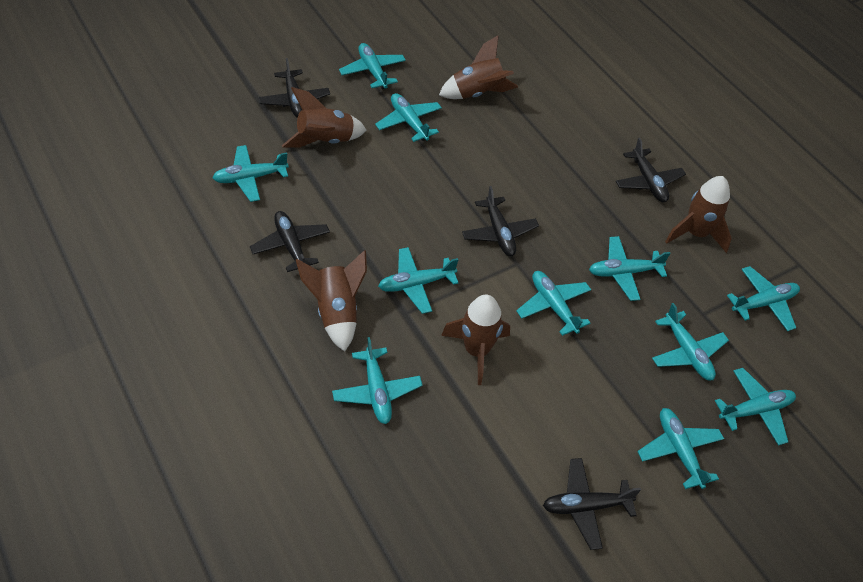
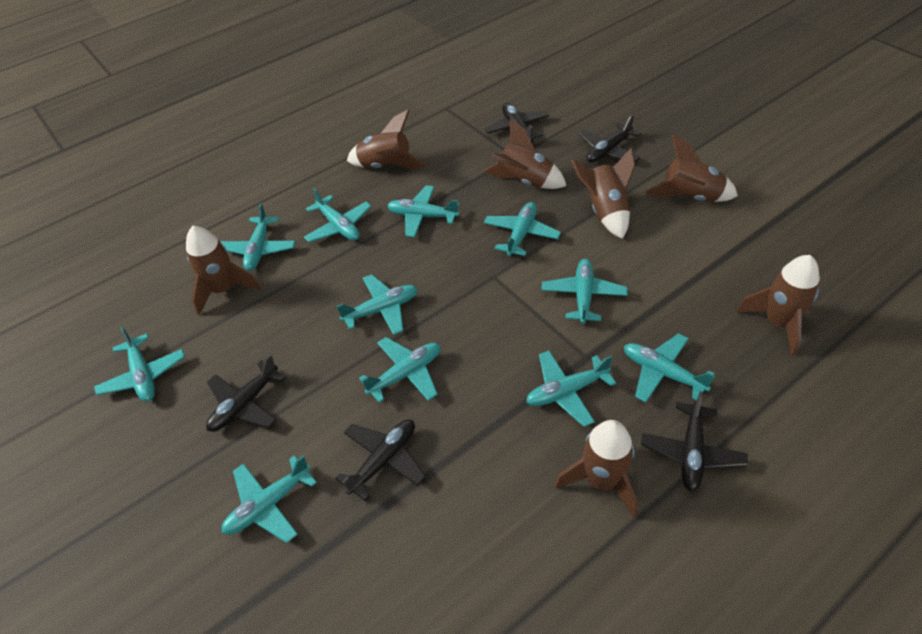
brown rocket: [282,87,367,148] [296,250,367,352] [439,35,518,99] [441,295,510,385] [665,176,732,253] = 5 -> [186,226,260,315] [347,110,426,169] [483,119,566,189] [555,420,638,518] [571,148,635,239] [645,135,738,202] [736,255,820,356] = 7

